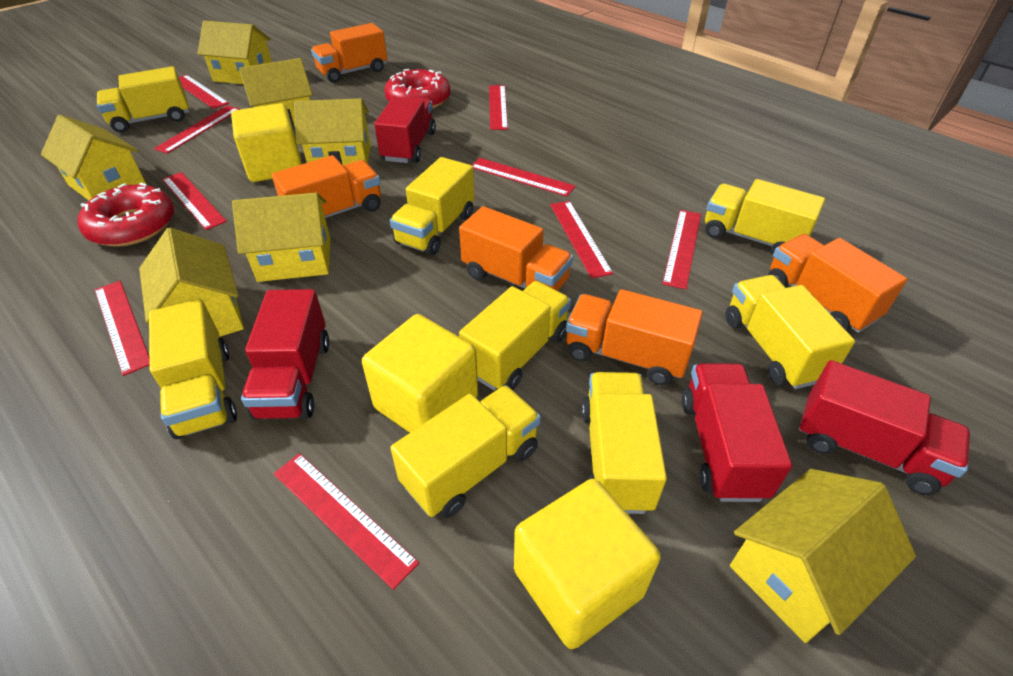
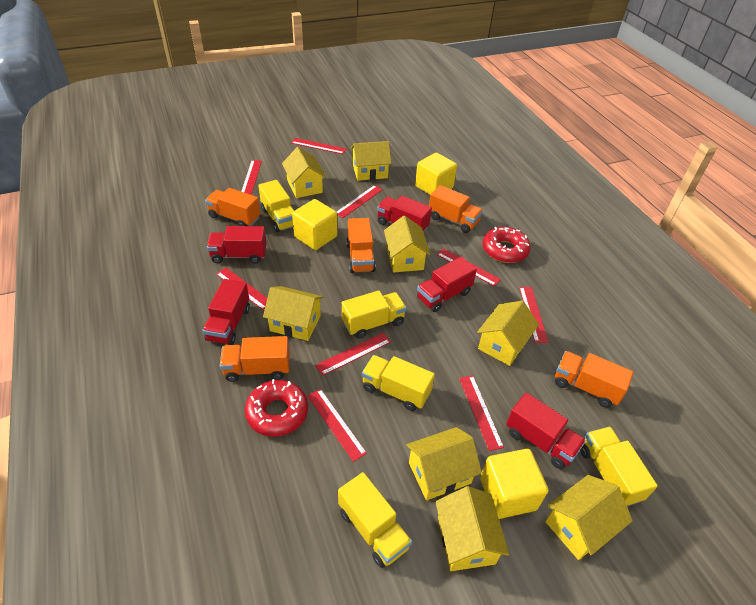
red truck: [241,289,330,420] [375,97,436,163] [682,363,792,502] [799,360,970,495] = 4 -> [202,279,250,345] [207,226,267,264] [377,196,432,233] [417,256,477,312] [506,393,586,469] = 5
yellow house: [41,115,146,200] [139,227,244,337] [197,21,272,84] [232,193,330,282] [239,58,313,128] [294,98,370,165] [730,469,916,643] = 7 -> [263,286,323,341] [282,147,326,198] [351,141,391,181] [384,216,430,272] [406,427,482,500] [435,486,509,571] [477,301,539,366] [545,475,633,560] = 8
yellow truck: [97,66,190,132] [149,299,237,439] [390,157,475,255] [390,385,541,518] [459,281,571,390] [581,372,667,514] [705,179,825,255] [725,275,855,389] = 8 -> [258,180,294,232] [338,472,412,568] [342,290,407,338] [362,355,435,411] [580,427,658,506] = 5

